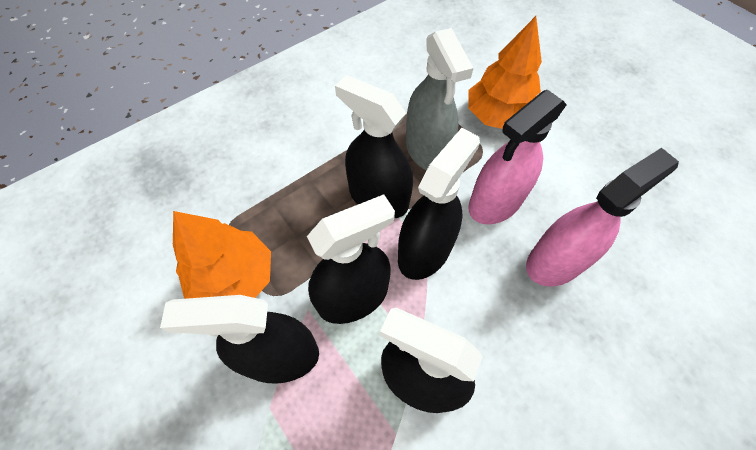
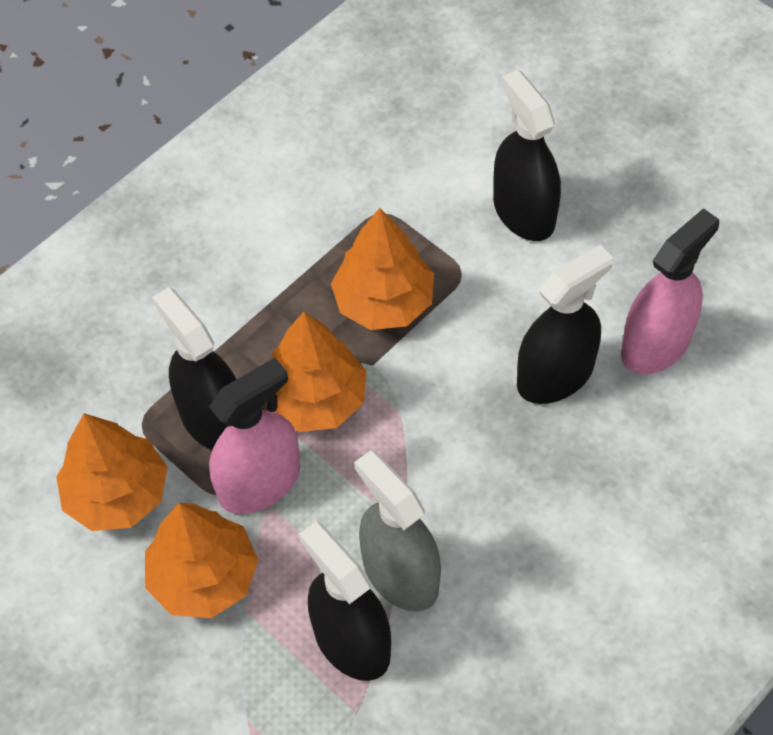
black spray bottle: [160,295,319,384] [307,195,395,324] [335,75,413,219] [380,308,482,413] [398,128,480,280] = 5 -> [152,287,236,450] [299,521,391,681] [493,70,561,241] [517,245,613,404] = 4
orange tree: [173,211,271,299] [468,16,542,129] = 2 -> [56,413,168,531] [145,503,259,618] [265,312,366,432] [331,208,434,330] = 4

